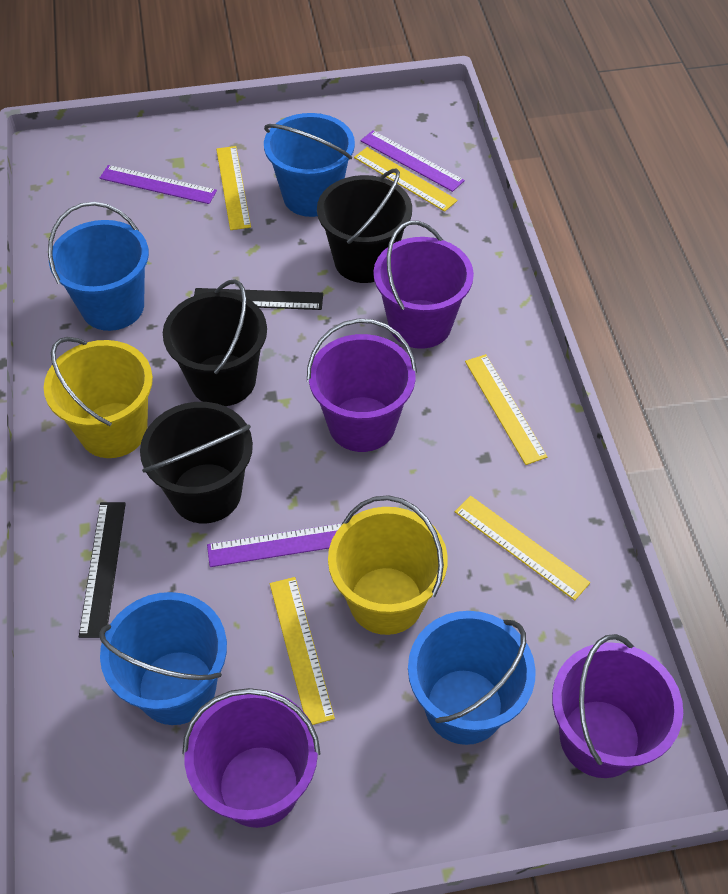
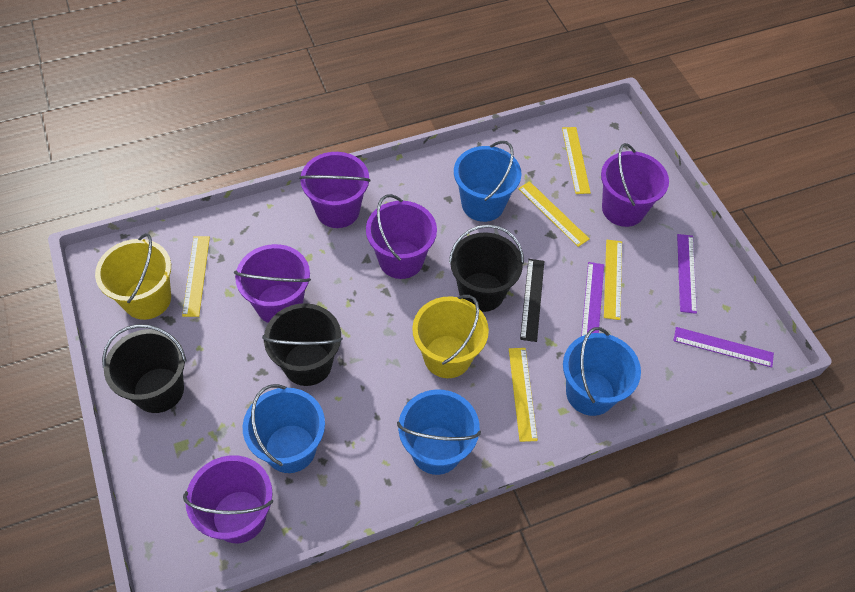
black ruler: [79,502,126,638] [194,288,323,310] = 2 -> [520,259,544,342] = 1
purple bucket: [182,688,320,828] [307,318,417,452] [373,221,474,349] [552,634,683,778] = 4 -> [183,455,273,543] [234,244,311,323] [299,152,371,228] [366,194,437,279] [601,143,669,227] = 5

